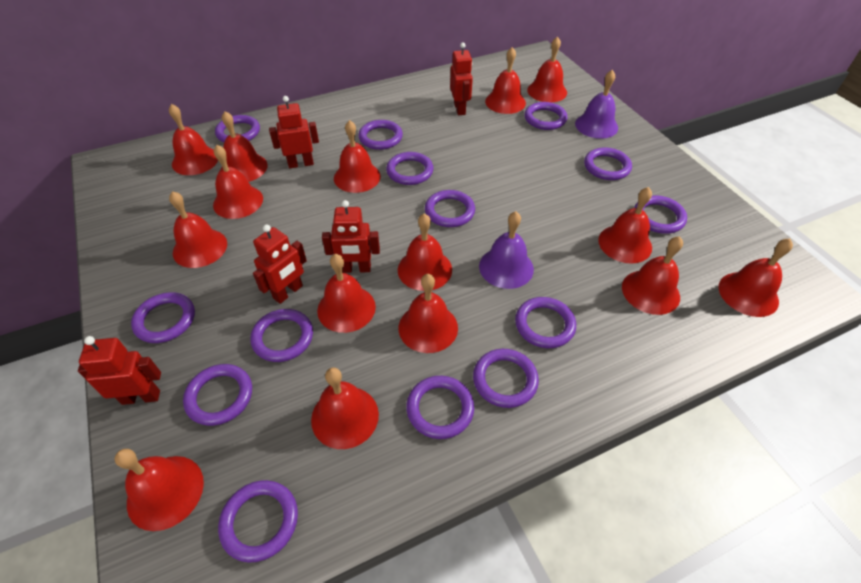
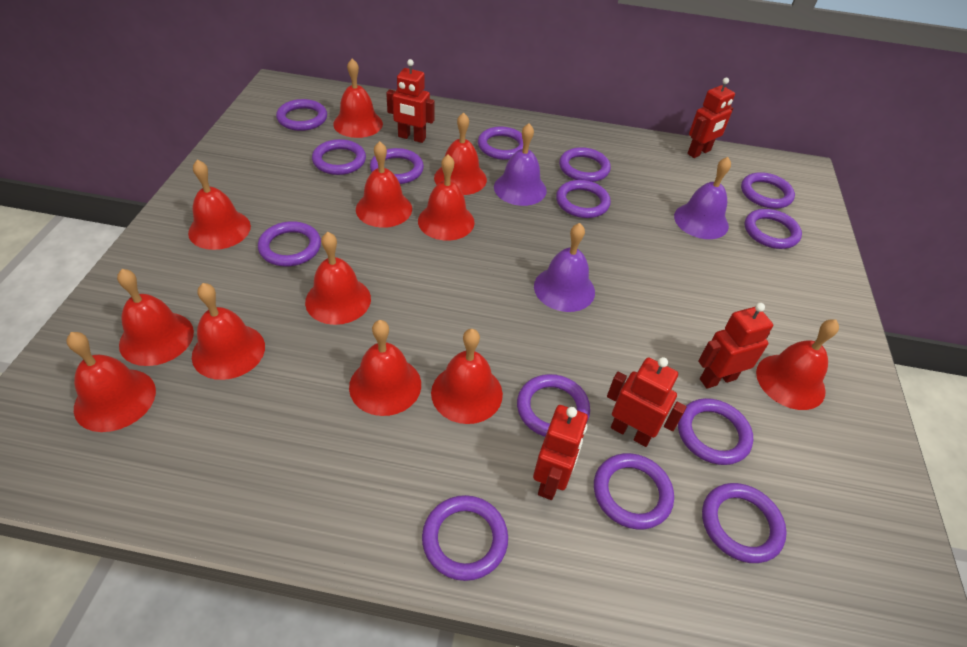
purple bell: [479,211,534,289] [575,70,618,139] = 2 -> [494,123,547,206] [534,223,595,312] [674,157,731,239] = 3
red bell: [115,449,204,531] [169,104,218,175] [169,191,227,268] [213,145,263,219] [221,111,268,182] [311,368,379,449] [317,254,376,333] [334,120,381,193] [398,213,452,291] [399,274,458,353] [485,47,526,114] [527,36,567,102] [598,187,652,264] [622,236,683,315] [719,239,793,317] = 15 -> [66,332,156,432] [117,269,194,366] [188,160,251,250] [192,283,265,380] [305,232,371,325] [333,58,383,138] [349,320,421,416] [356,141,412,228] [418,154,475,241] [431,329,503,424] [434,112,487,195] [756,319,839,410] = 12

